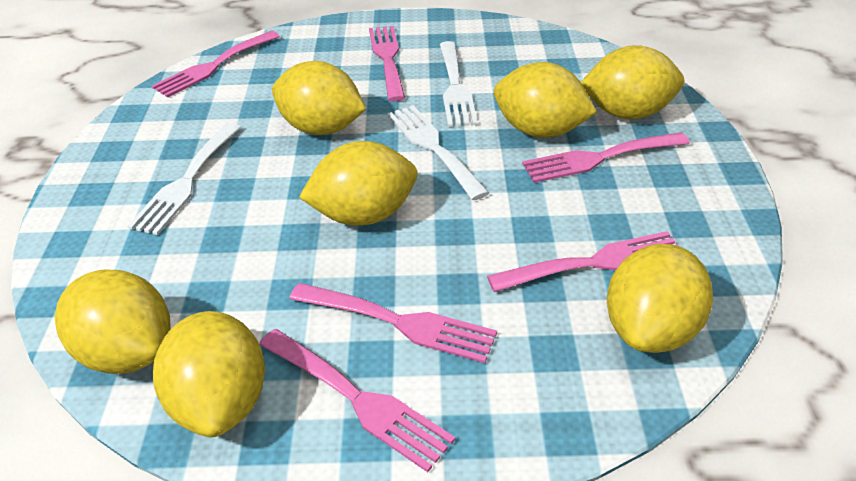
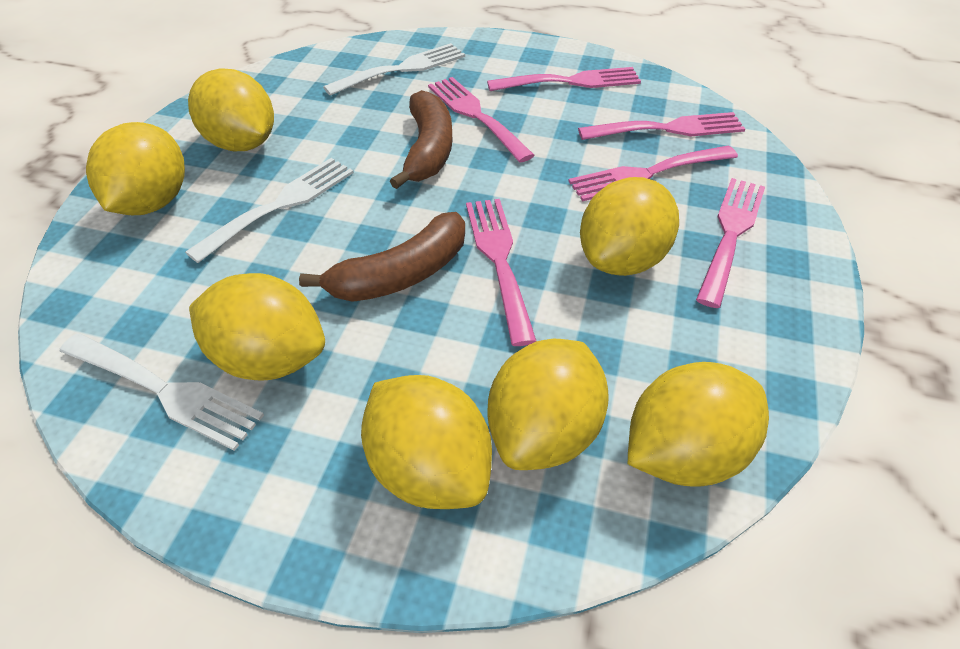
brown banana: none = 0 -> [299,212,465,302] [390,90,453,189] = 2

